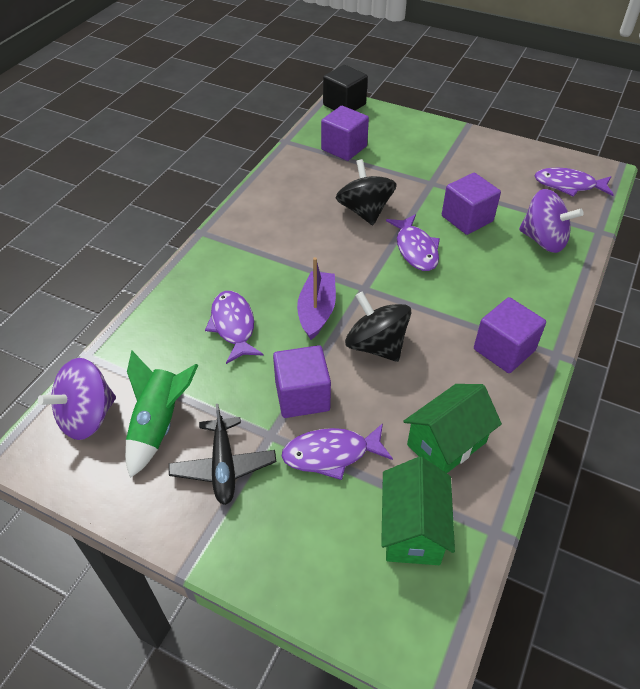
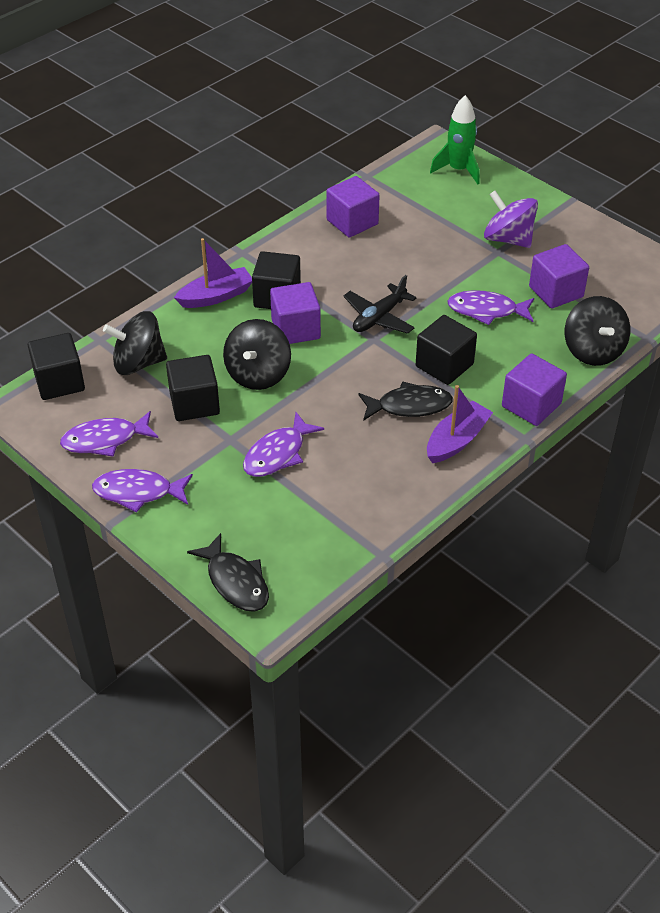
black cube: [323,65,368,110] = 1 -> [28,333,85,400] [166,355,220,421] [252,251,301,309] [416,315,477,385] = 4
black fish: none = 0 -> [187,533,269,612] [358,381,453,421] = 2
black spinning top: [336,159,397,225] [345,291,412,362] = 2 -> [103,311,167,375] [223,319,291,390] [565,296,630,366] = 3
green house: [381,457,455,565] [403,384,502,473] = 2 -> none = 0
purple boat: [297,257,336,340] = 1 -> [174,238,252,308] [427,385,493,463] = 2
purple spinning top: [38,358,116,440] [519,189,583,253] = 2 -> [484,191,538,248] = 1

